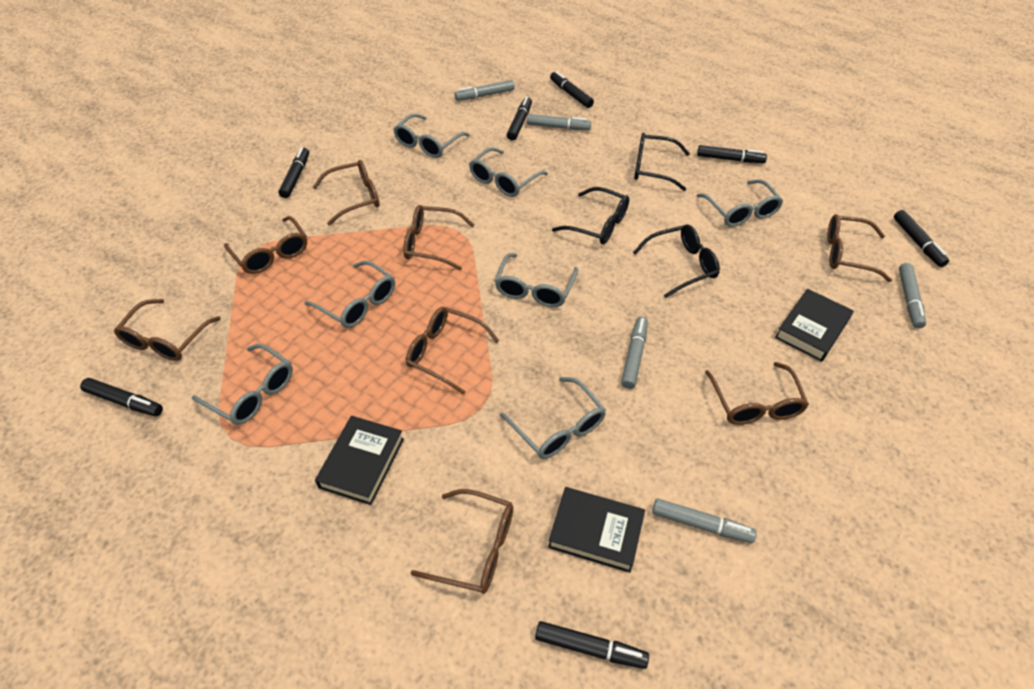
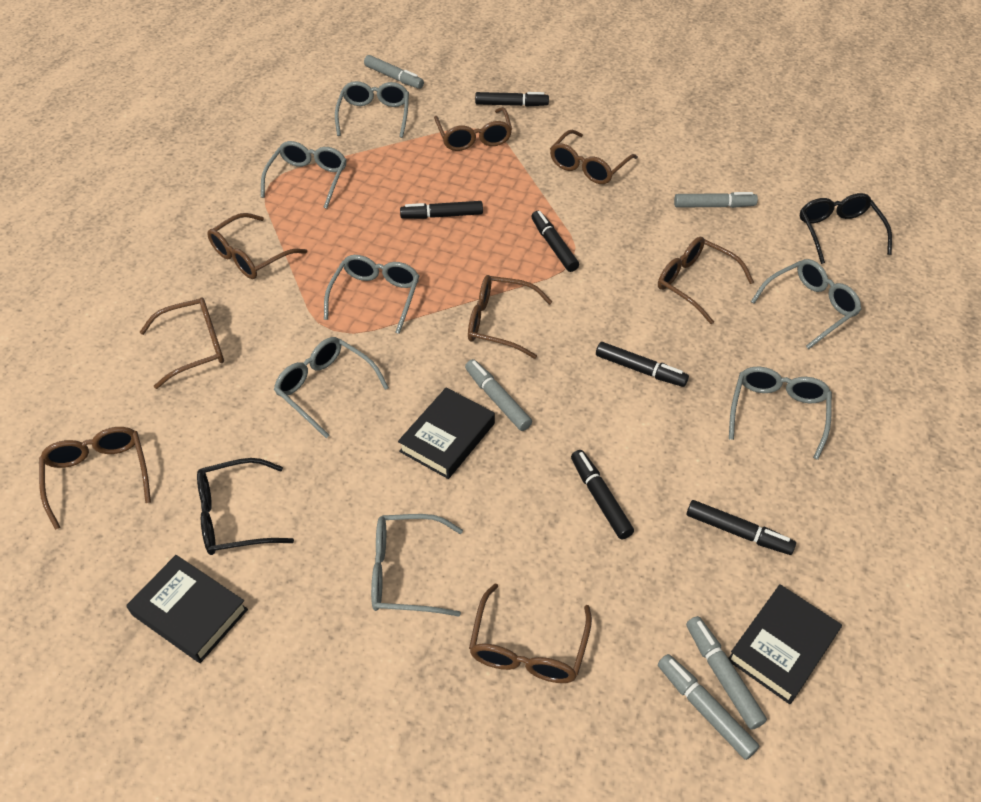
black glasses: [552,187,629,244] [633,225,720,298] [634,133,690,191] = 3 -> [197,458,294,555] [800,193,892,264] = 2
black marker: [80,378,163,416] [278,147,309,198] [507,97,532,141] [535,621,649,669] [550,71,594,108] [697,145,767,163] [894,210,949,267] = 7 -> [400,201,483,219] [475,92,549,107] [531,211,579,272] [571,450,634,539] [596,342,689,387] [686,500,796,555] = 6

